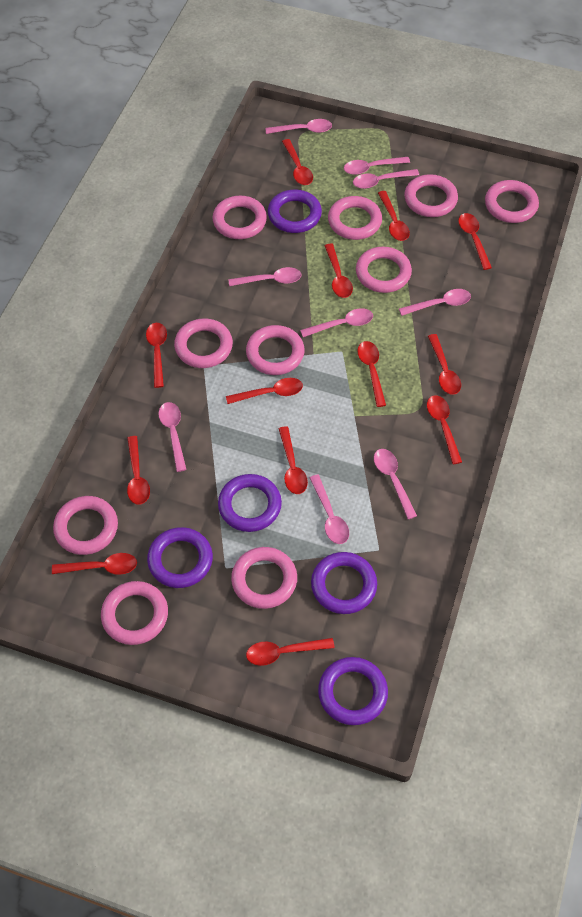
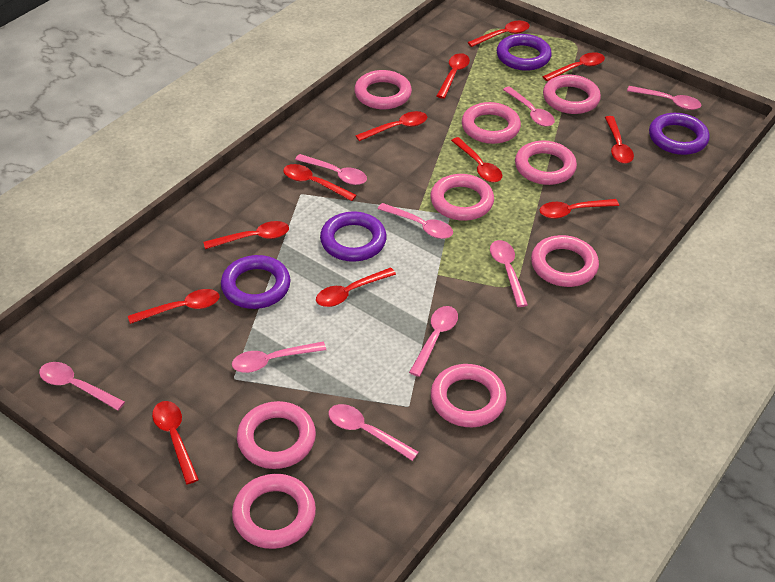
pink ring: [53,496,118,555] [101,581,168,645] [174,319,233,368] [213,196,267,239] [231,547,297,609] [246,325,304,375] [328,196,382,240] [356,247,412,293] [404,174,458,217] [485,180,539,223] = 10 -> [232,474,316,549] [237,401,316,469] [354,70,412,109] [430,174,494,221] [431,364,507,427] [462,102,521,144] [515,141,577,185] [531,235,599,287] [543,75,601,114] = 9
purple ring: [147,527,213,588] [218,474,282,532] [268,190,322,233] [311,552,377,614] [318,657,388,725] = 5 -> [221,255,291,309] [320,212,387,262] [497,34,552,71] [649,113,710,155] = 4
red spoon: [52,553,137,575] [127,436,150,505] [146,323,167,388] [226,378,303,404] [246,638,335,666] [278,426,308,494] [282,139,313,185] [324,243,353,298] [357,341,386,407] [378,191,410,241] [427,395,462,464] [428,334,461,395] [459,213,492,270] = 13 -> [128,289,219,324] [152,401,199,485] [203,221,289,249] [283,164,357,201] [316,267,396,307] [355,111,427,141] [437,53,470,99] [451,137,502,182] [468,21,530,47] [540,199,619,219] [542,52,605,81] [605,116,634,164] = 12

